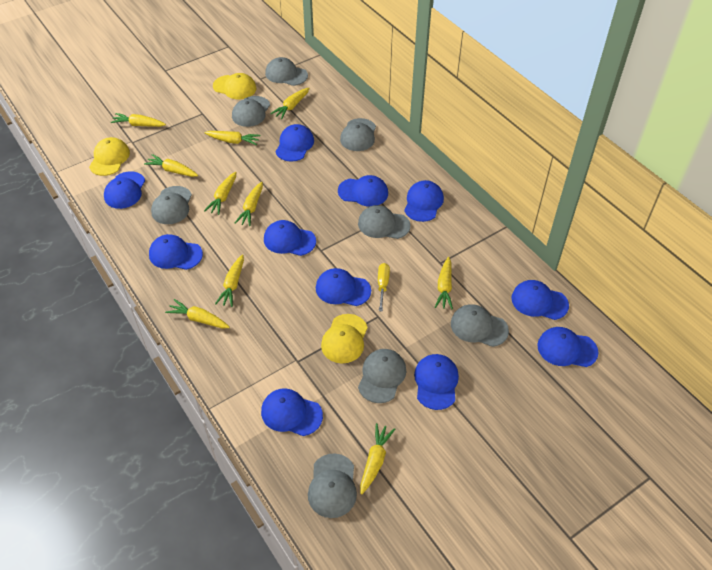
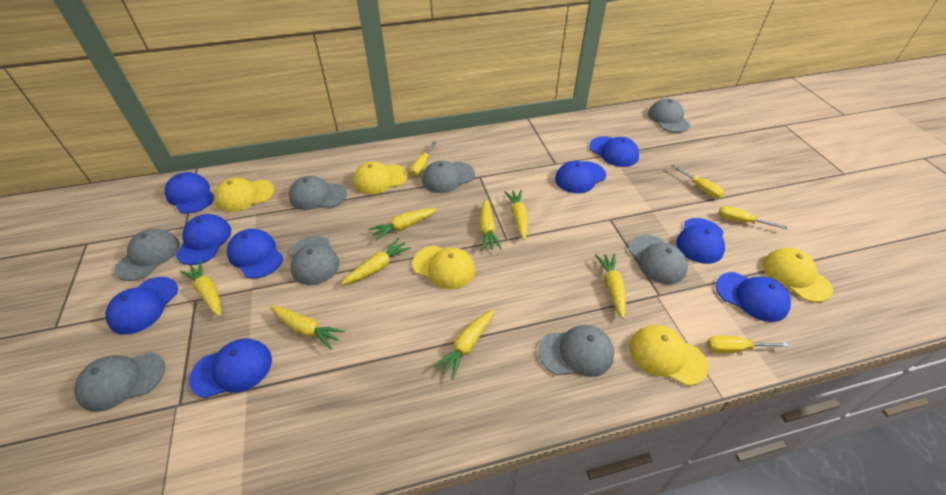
blue cap: [104,171,145,209] [149,234,203,270] [261,388,323,436] [264,220,316,256] [275,124,314,162] [316,268,371,306] [338,175,388,206] [404,180,444,222] [414,354,459,410] [511,280,569,320] [537,327,598,367] = 11 -> [105,277,178,335] [165,172,214,214] [176,214,231,265] [189,338,272,398] [227,229,283,278] [555,161,606,193] [589,136,639,167] [676,218,725,264] [716,272,791,322] = 9
yellow cap: [89,137,130,176] [213,73,256,99] [321,314,368,363] = 3 -> [214,178,275,212] [353,162,408,194] [412,246,476,289] [629,325,708,386] [763,248,833,303] = 5
yellow carrot: [111,113,166,127] [144,154,198,177] [165,299,230,328] [204,131,260,145] [204,172,236,215] [215,254,244,307] [235,182,263,226] [270,88,310,119] [360,423,395,495] [435,257,453,310] = 10 -> [180,261,221,317] [270,306,345,350] [341,238,411,285] [368,208,437,241] [433,309,494,380] [479,199,502,251] [504,190,528,240] [595,254,626,319] = 8
yellow screwdriver: [378,263,390,312] = 1 -> [410,141,437,176] [672,165,724,198] [707,336,789,353] [718,206,787,229] = 4

